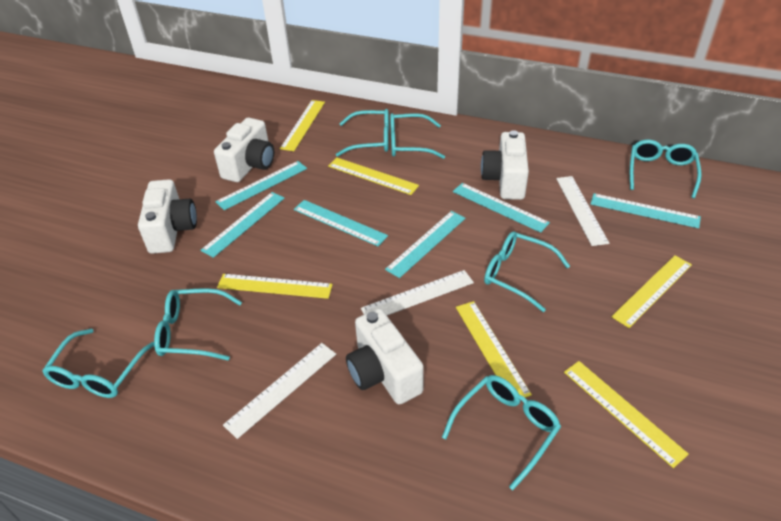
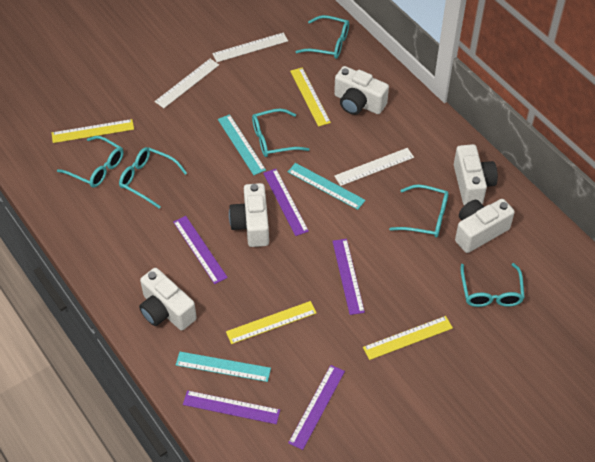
purple ruler: none = 0 -> [173,216,228,284] [183,390,280,424] [263,169,309,236] [288,365,345,450] [332,239,365,315] = 5
turquoise glasses: [42,329,154,398] [154,288,242,361] [336,109,389,157] [390,113,445,159] [442,375,561,490] [484,232,570,312] [630,140,702,198] = 7 -> [57,136,123,188] [119,147,187,209] [252,109,310,157] [295,15,349,59] [389,184,449,238] [460,263,525,307] = 6
turquoise ruler: [200,192,285,258] [216,161,307,210] [294,200,388,246] [385,211,466,278] [453,183,550,233] [591,193,701,228] = 6 -> [176,352,271,382] [218,114,266,175] [288,163,366,210] = 3
white camera: [138,179,197,254] [214,118,274,182] [346,309,424,404] [481,130,529,200] = 4 -> [139,268,197,330] [229,183,269,247] [334,66,389,115] [454,144,498,205] [455,199,515,253] = 5
yellow ruler: [217,274,333,299] [280,100,325,151] [328,157,419,195] [456,301,532,398] [564,361,689,468] [612,255,692,328] = 6 -> [52,119,134,143] [226,301,317,344] [290,68,331,127] [363,316,453,360] = 4

